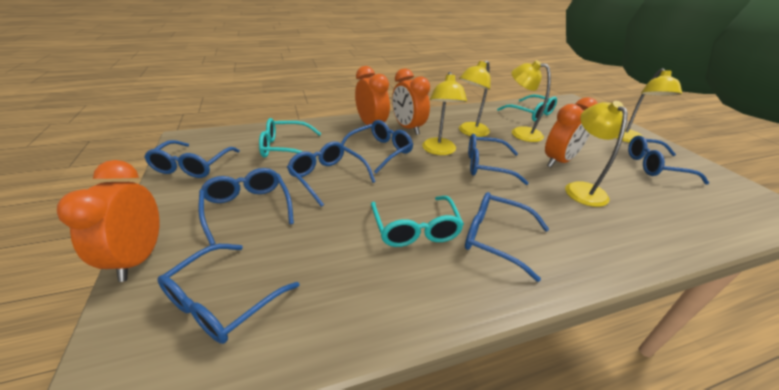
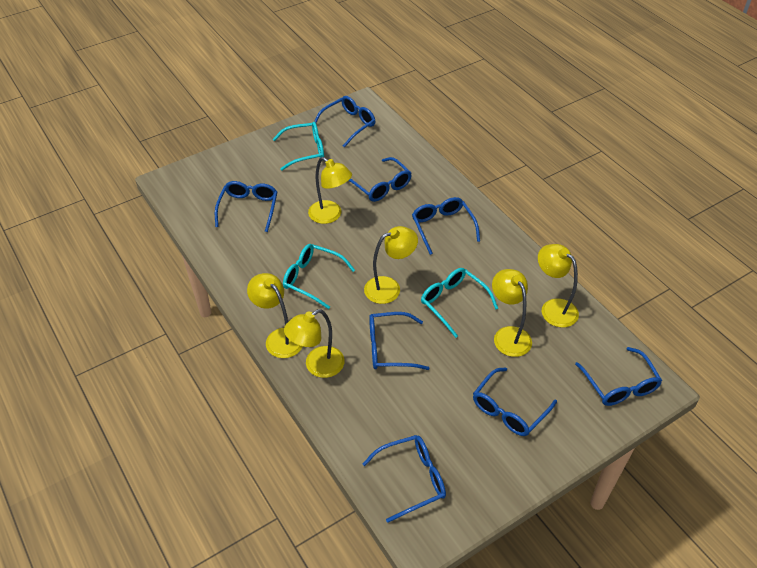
orange clock: [57,160,159,282] [355,66,390,125] [392,68,430,135] [545,97,598,168] = 4 -> none = 0
yellow lamp: [422,72,467,155] [459,60,491,137] [511,60,551,142] [565,101,628,207] [616,68,682,143] = 5 -> [247,273,303,358] [284,309,345,378] [308,157,352,224] [364,226,418,304] [492,269,532,357] [538,244,579,328] = 6

